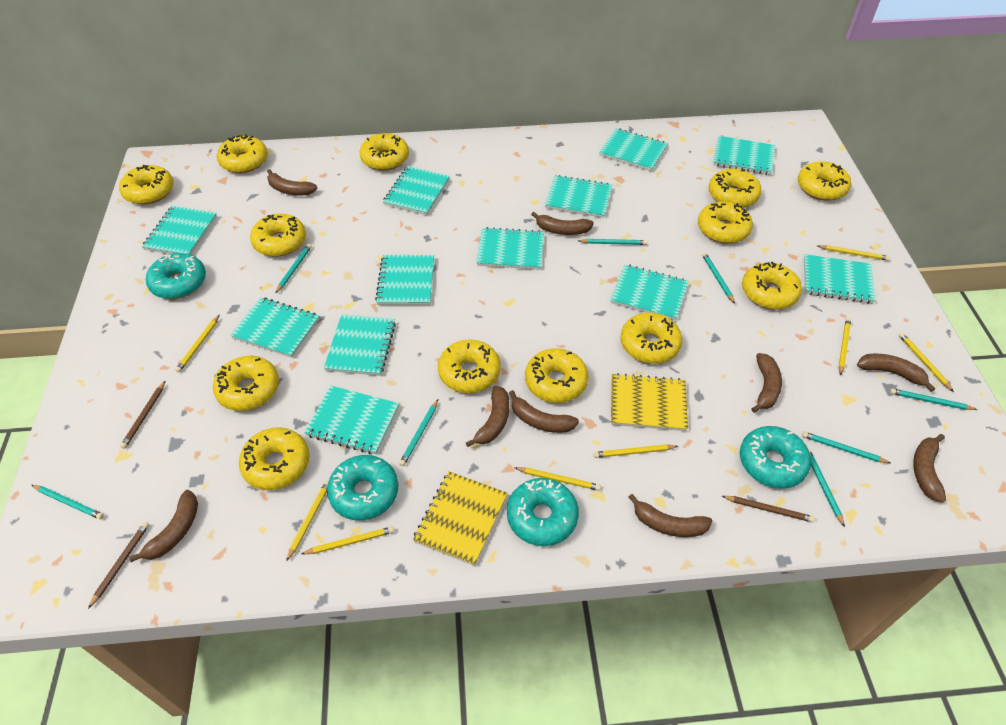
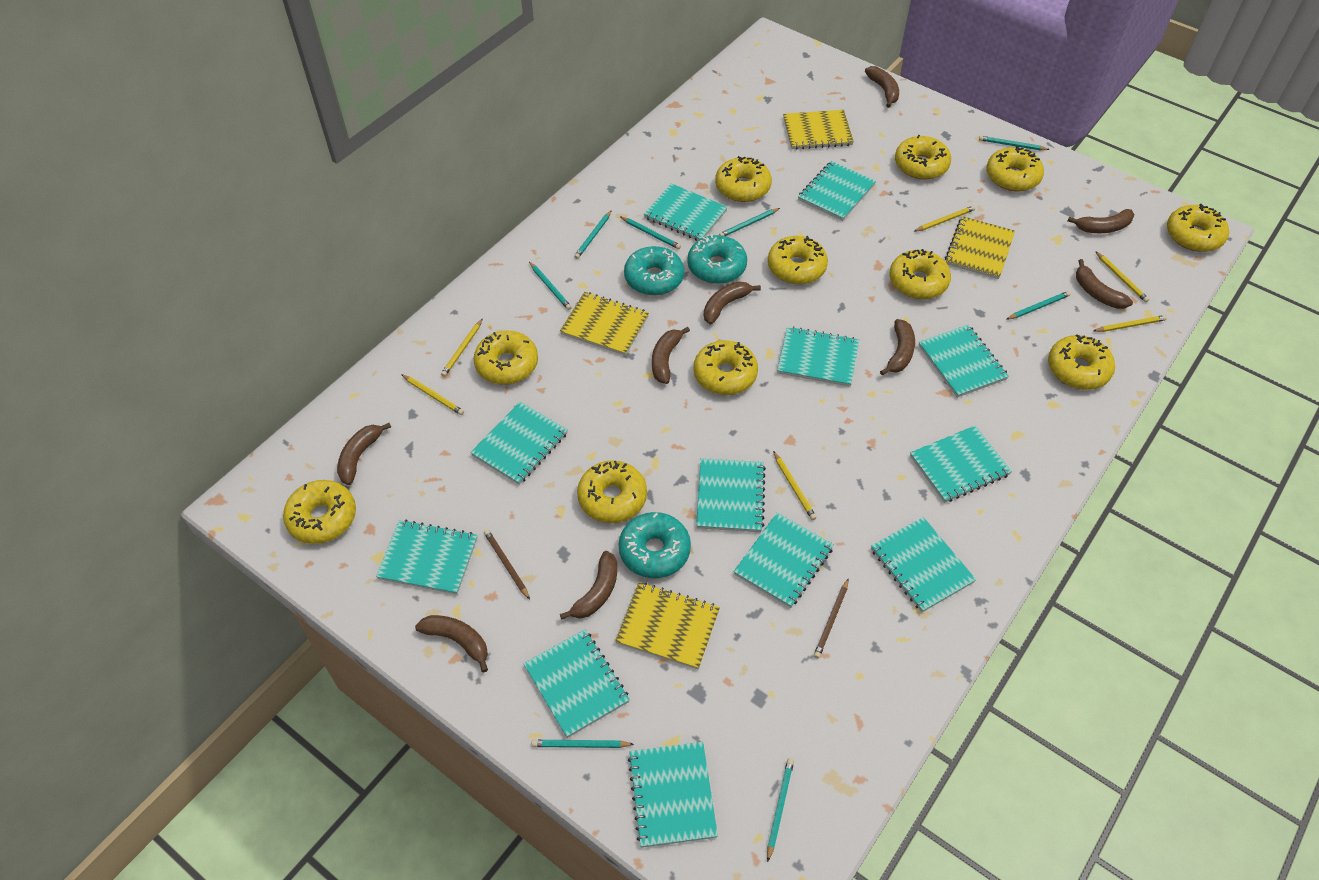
brown pencil: [88,522,149,609] [120,381,165,449] [722,496,815,522] = 3 -> [484,529,530,600] [814,578,849,659] = 2
turquoise donut: [146,253,206,299] [327,455,399,521] [507,478,579,546] [740,426,811,489] = 4 -> [619,512,691,578] [624,246,684,295] [687,234,747,284] = 3
yellow donut: [119,165,173,205] [213,356,279,411] [217,134,268,173] [239,427,310,490] [250,214,306,257] [360,133,409,171] [438,340,501,393] [525,348,588,403] [620,313,682,364] [698,201,753,243] [709,169,762,208] [742,262,802,310] [798,161,851,201] = 13 -> [283,480,356,544] [474,331,538,385] [577,460,647,523] [694,340,758,395] [715,156,772,202] [768,236,828,284] [889,249,951,299] [895,135,951,180] [986,146,1044,191] [1048,334,1115,390] [1167,204,1229,252] = 11
yellow notebook: [413,471,507,566] [611,373,688,431] = 2 -> [560,292,649,356] [615,582,720,669] [783,110,854,150] [945,216,1015,279] = 4
yellow pencil: [175,315,219,372] [286,481,329,562] [301,526,394,554] [515,467,601,491] [594,444,678,458] [818,245,890,261] [838,318,851,376] [899,332,954,392] = 8 -> [401,374,464,415] [441,318,483,377] [773,451,817,520] [914,206,975,232] [1093,315,1167,332] [1095,251,1149,302] = 6

